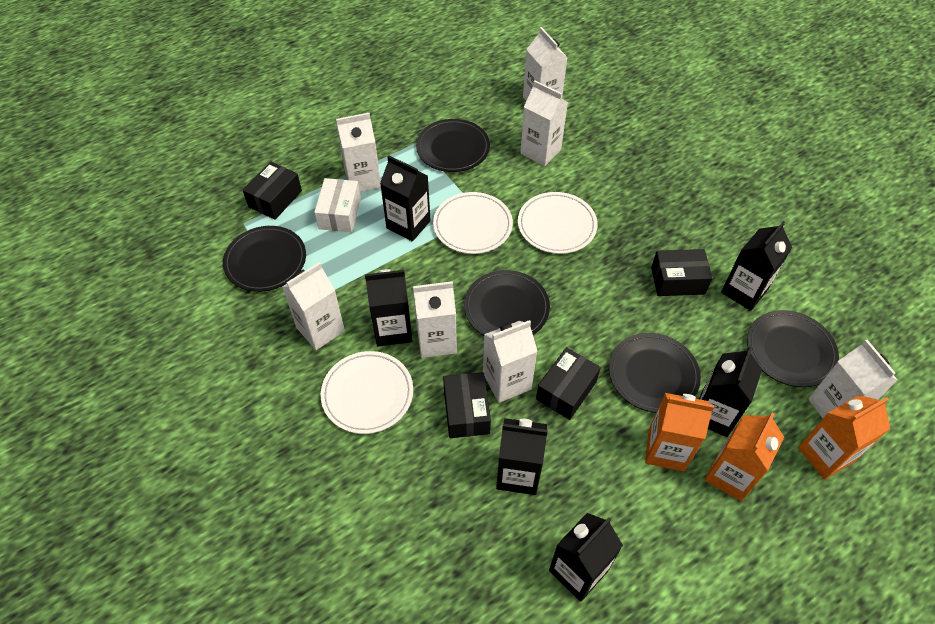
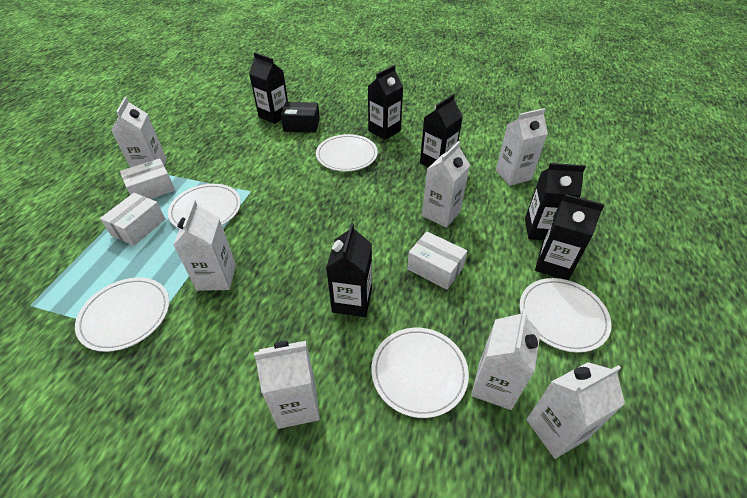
black box: [243,161,302,220] [443,372,491,438] [536,347,601,420] [651,249,712,296] = 4 -> [281,102,320,133] = 1
black plate: [223,226,306,292] [416,119,490,172] [464,270,550,336] [609,333,701,413] [747,310,839,387] = 5 -> none = 0
orange carton: [645,393,714,471] [705,412,784,501] [798,395,890,480] = 3 -> none = 0
white box: [314,178,361,232] = 1 -> [100,193,165,246] [120,158,175,199] [407,232,467,290] = 3
white plate: [321,351,413,434] [433,192,513,254] [518,192,598,254] = 3 -> [75,277,169,352] [168,184,241,229] [316,134,378,171] [371,328,469,418] [520,278,612,353] = 5

